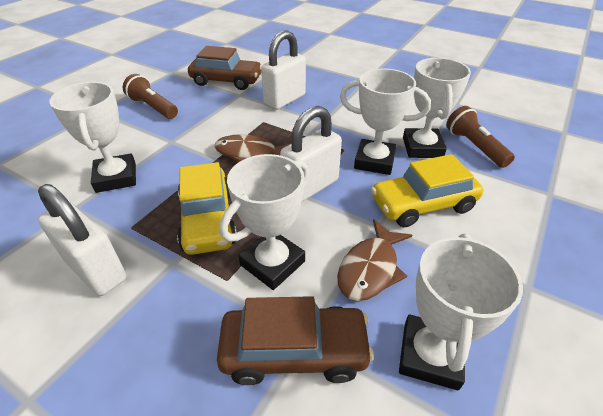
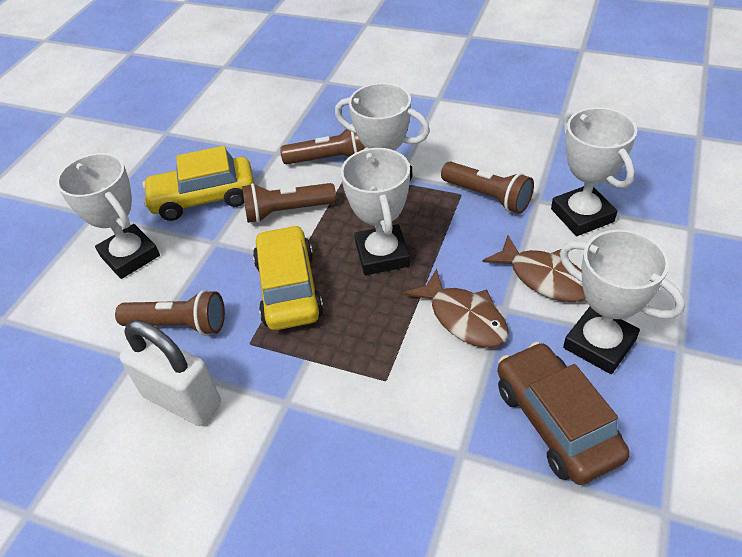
brown car: [188,46,262,90] [217,296,374,385] = 2 -> [497,342,630,485] = 1
brown flashlight: [123,74,178,119] [446,106,515,168] = 2 -> [115,290,225,336] [242,183,336,223] [280,124,365,164] [441,162,534,214] = 4
white padlock: [38,184,127,296] [261,30,306,110] [280,106,342,202] = 3 -> [119,320,221,426] = 1

